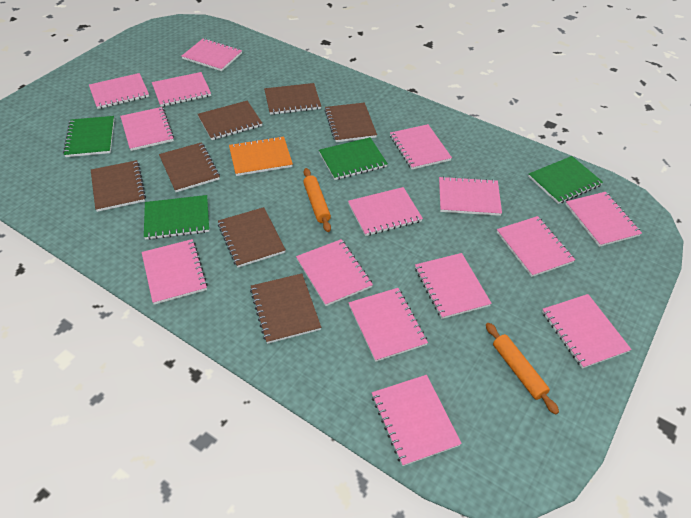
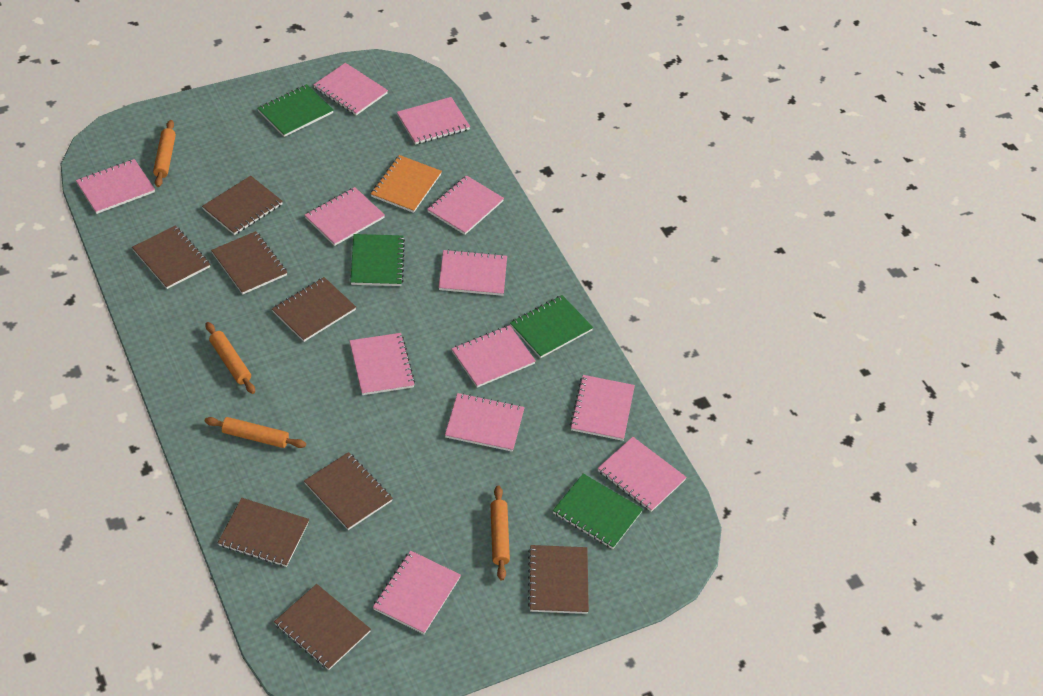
brown notebook: [91,160,146,212] [159,142,220,192] [198,100,262,140] [218,207,286,267] [250,273,321,344] [264,83,321,115] [325,102,377,142] = 7 -> [132,225,210,289] [202,176,283,235] [211,231,287,295] [218,498,309,567] [272,277,356,342] [274,584,371,670] [304,452,393,530] [528,545,589,614] = 8
orange rolling pin: [303,168,331,232] [486,323,559,415] = 2 -> [153,120,176,187] [205,417,306,448] [206,322,255,394] [490,486,510,581] = 4
pink notebook: [89,73,149,109] [120,107,174,151] [142,239,208,305] [152,72,211,107] [182,38,242,71] [296,239,373,306] [348,187,423,236] [349,288,428,362] [372,375,462,466] [390,124,452,169] [415,253,492,319] [439,176,502,216] [497,216,575,277] [542,294,632,369] [565,192,642,247] = 15 -> [76,159,155,214] [305,187,385,246] [313,63,388,115] [349,333,415,395] [373,550,461,634] [397,97,470,145] [427,175,504,235] [439,249,507,296] [445,393,525,452] [452,325,536,388] [570,375,635,441] [598,437,687,512] = 12

